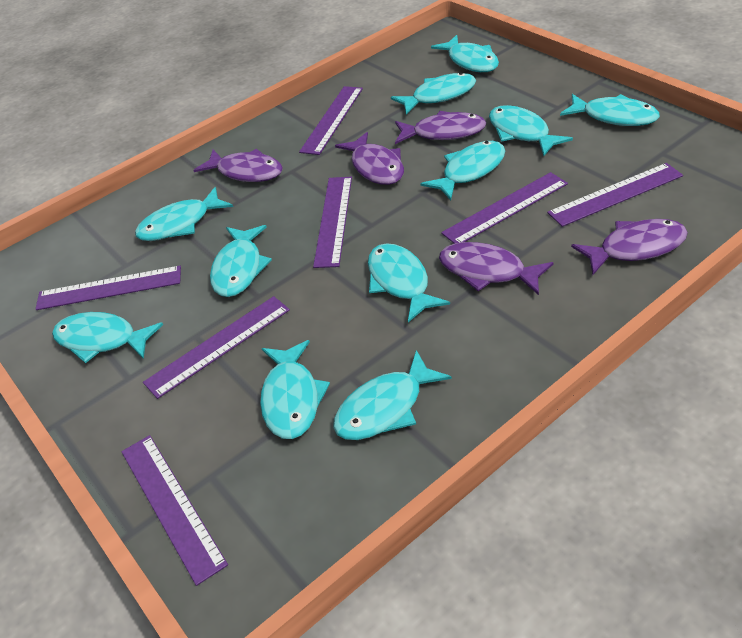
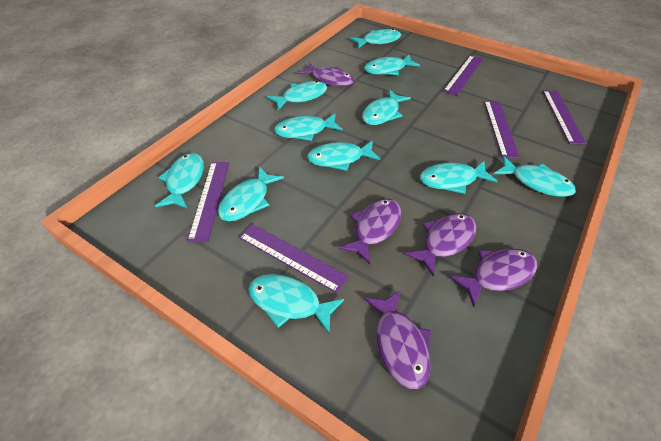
purple ruler: [35,266,181,310] [121,435,228,586] [143,296,290,399] [299,86,363,155] [313,177,352,268] [441,172,568,243] [547,163,683,227] = 7 -> [187,162,229,242] [239,224,349,293] [443,55,483,95] [484,101,520,158] [543,90,586,145] = 5

